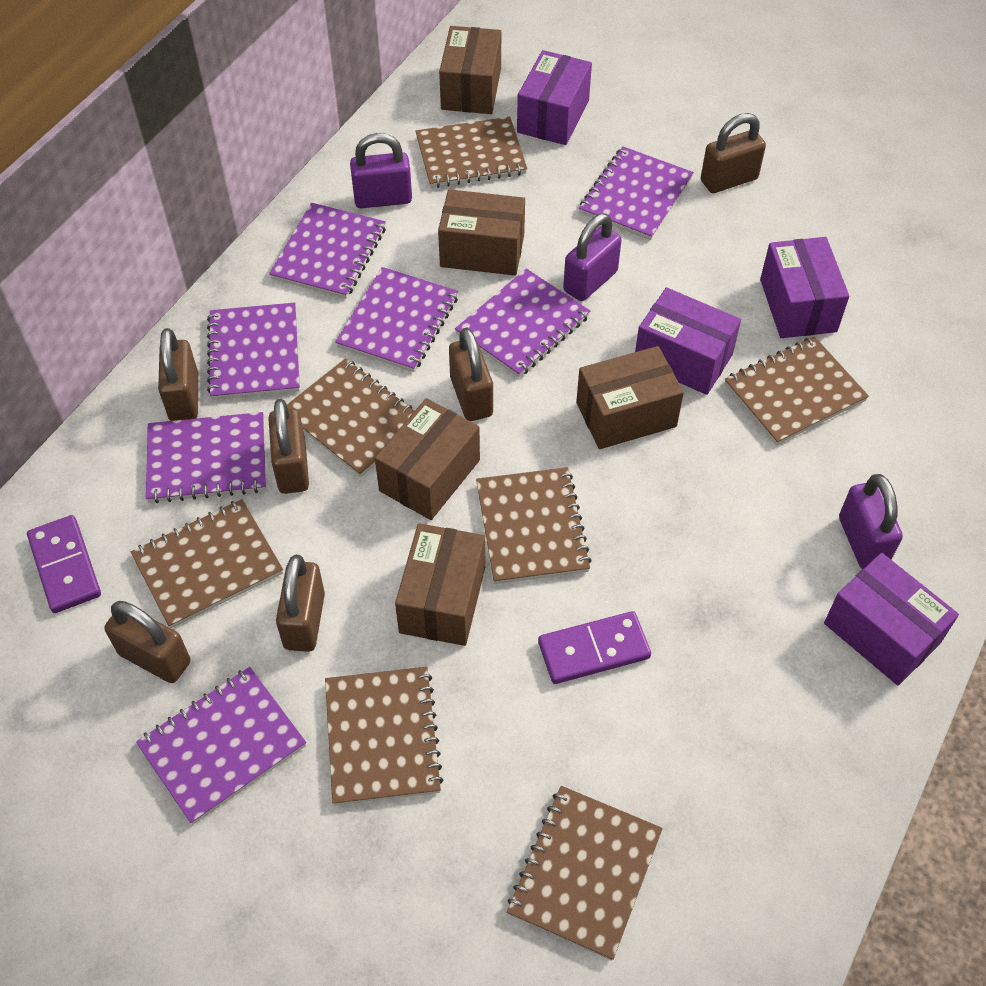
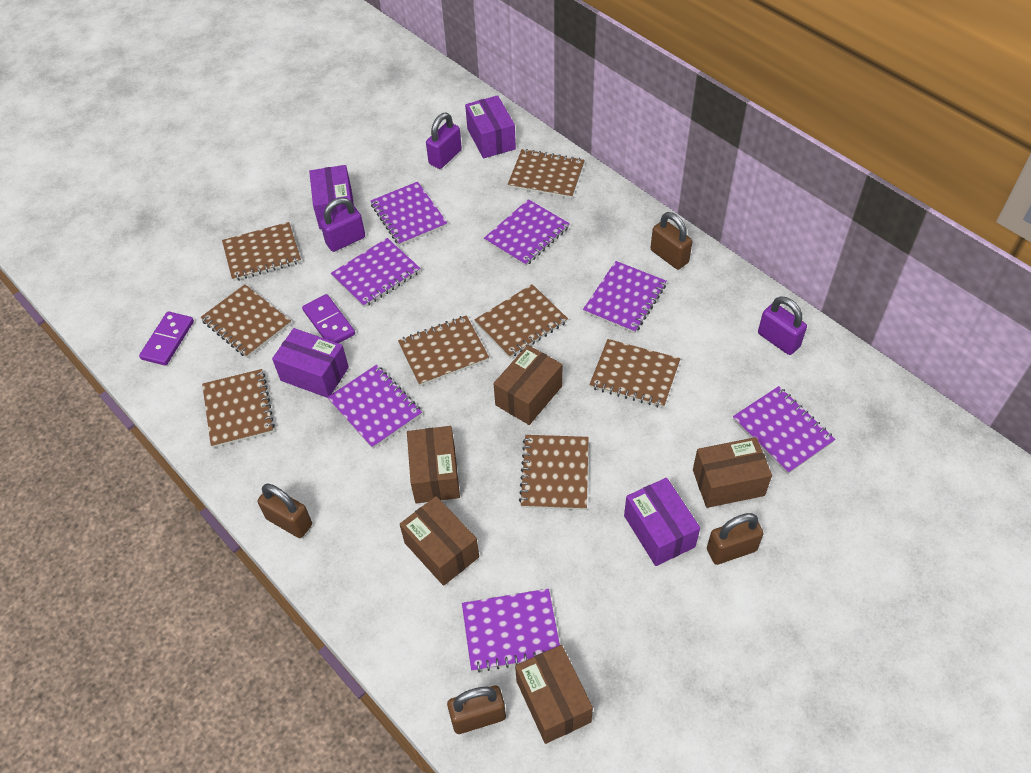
brown notebook: [131,499,283,628] [287,358,414,477] [325,667,443,805] [415,117,527,188] [476,467,592,584] [507,786,663,961] [725,336,869,445] = 7 -> [200,284,291,358] [202,369,275,448] [222,222,301,281] [398,315,489,386] [474,284,568,358] [508,149,585,199] [519,435,589,510] [589,339,680,408] = 8
brown padlock: [104,601,190,683] [158,328,198,421] [268,399,309,494] [276,555,325,652] [449,327,493,421] [701,113,766,193] = 6 -> [257,484,312,538] [447,685,506,734] [651,212,692,270] [707,513,764,565] = 4

